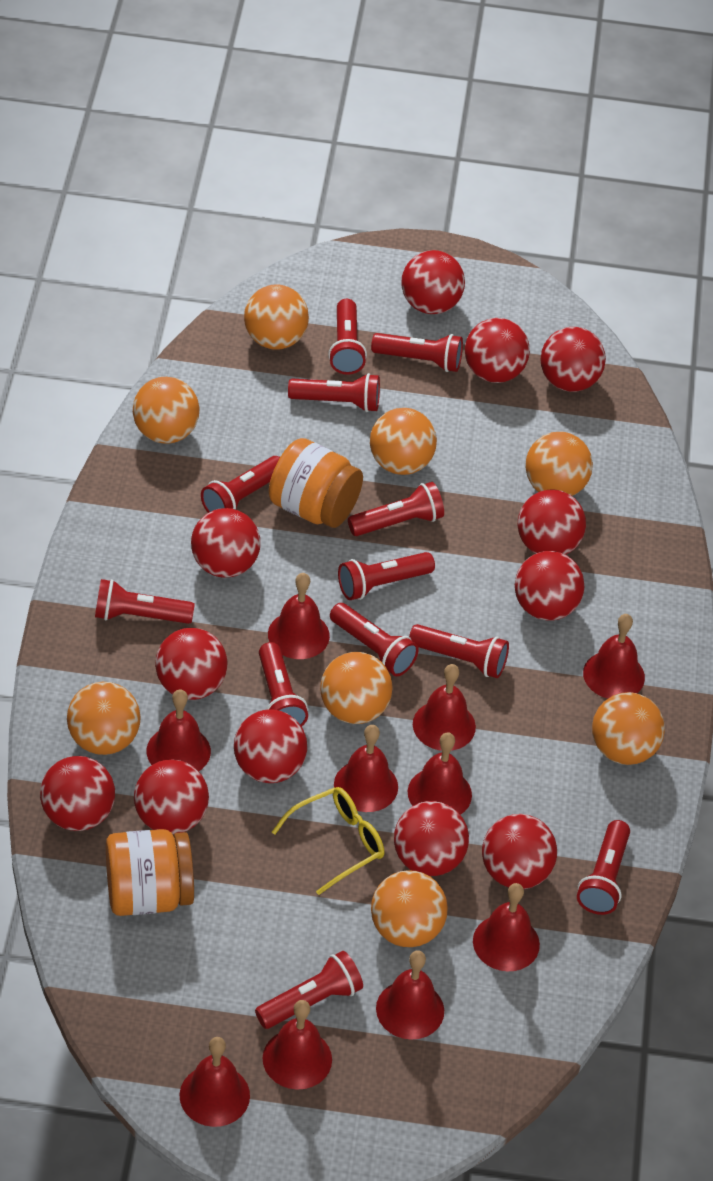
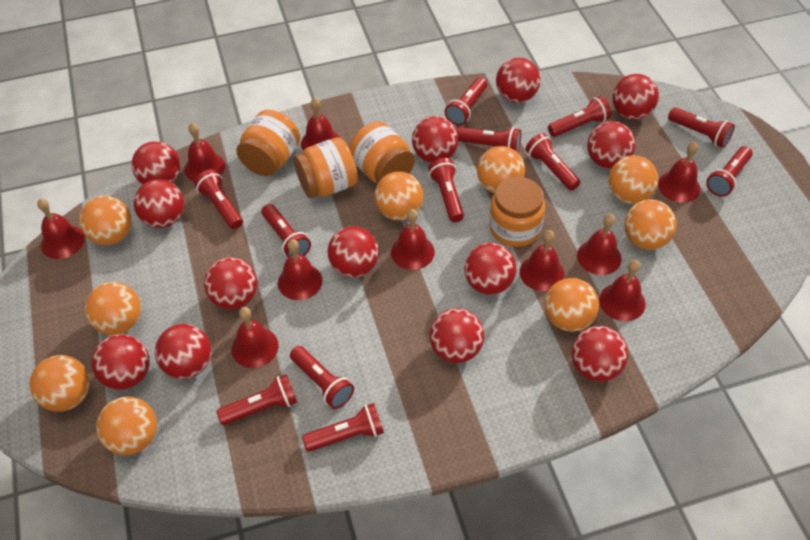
orange ball: [67,682,141,755] [133,377,200,444] [244,284,309,350] [320,652,393,724] [370,408,437,475] [371,870,448,947] [525,432,593,496] [592,692,665,765] = 8 -> [29,355,90,412] [79,196,132,245] [85,282,141,335] [96,396,157,455] [375,171,423,221] [477,146,525,193] [545,278,599,332] [608,155,658,204] [624,199,677,250] = 9
orange jar: [106,829,194,916] [269,438,363,528] = 2 -> [236,110,300,176] [294,137,358,198] [349,121,415,183] [489,177,545,247] = 4
red ball: [40,756,115,831] [134,760,209,834] [155,628,228,700] [191,508,260,578] [234,709,307,783] [394,801,469,876] [402,250,465,314] [465,318,530,383] [482,814,557,889] [515,551,585,621] [518,490,586,555] [540,327,606,392] = 12 -> [92,334,150,390] [132,141,181,185] [134,179,184,228] [155,324,211,379] [204,257,257,309] [327,226,379,277] [412,116,459,163] [430,308,484,363] [464,243,517,295] [496,58,541,103] [571,326,628,382] [587,121,635,169] [612,74,659,120] = 13
yellow glasses: [272,787,384,895] = 1 -> none = 0

